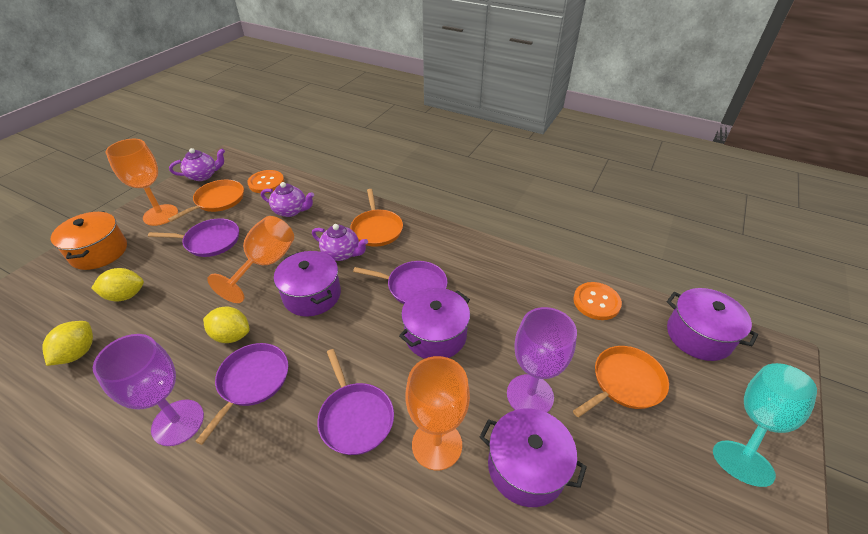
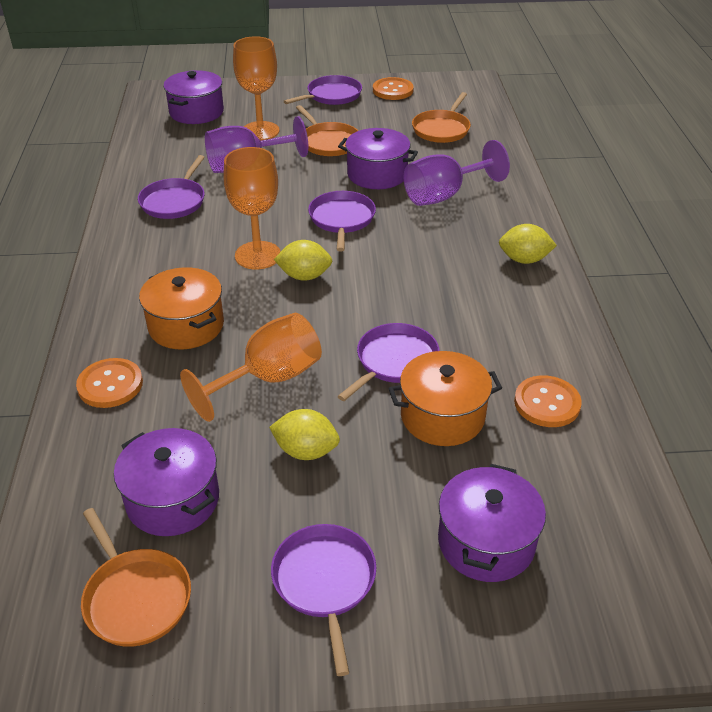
orange button: [247,170,284,193] [573,282,622,320] = 2 -> [76,358,143,408] [373,77,414,100] [514,375,582,427] = 3
orange pot: [51,211,127,270] = 1 -> [139,267,224,349] [388,351,502,446] = 2
purple pan: [148,218,239,257] [195,343,288,445] [317,349,394,455] [353,261,448,304] = 4 -> [138,155,205,219] [271,524,376,676] [284,75,362,105] [308,191,376,252] [337,323,440,401] = 5
purple teapot: [169,148,225,181] [261,182,314,217] [312,224,368,261] = 3 -> none = 0
turquoise goblet: [713,363,817,487] = 1 -> none = 0

